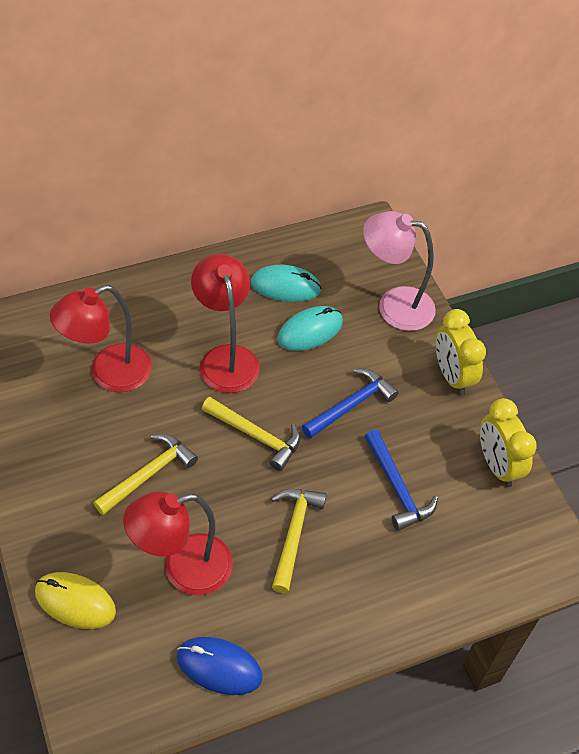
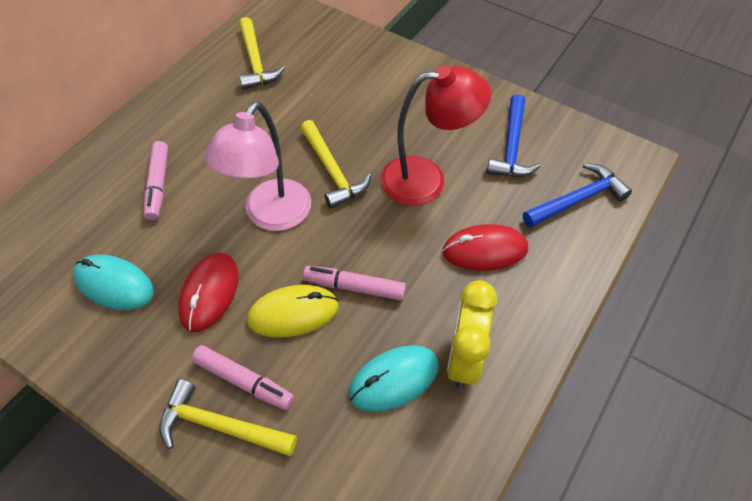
blue mouse: [176,637,263,695] = 1 -> none = 0
pink marker: none = 0 -> [144,141,168,221] [192,345,294,410] [303,266,406,301] = 3
red lamp: [50,285,152,392] [123,492,233,596] [191,254,260,393] = 3 -> [381,65,491,206] = 1
red mouse: none = 0 -> [178,253,239,332] [442,224,528,271] = 2
yellow clock: [436,309,486,395] [480,398,537,487] = 2 -> [447,280,497,389] = 1

